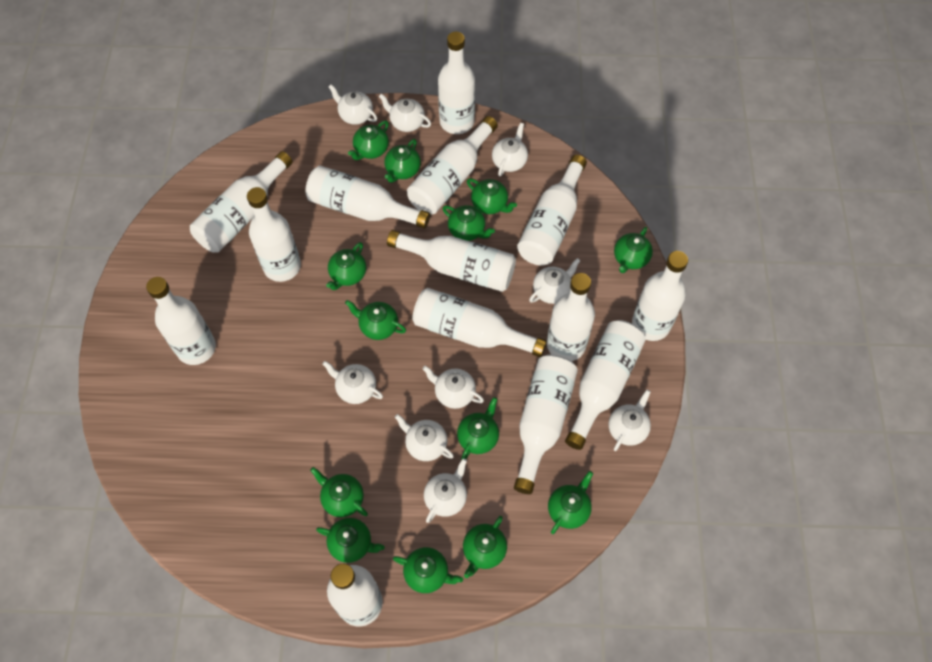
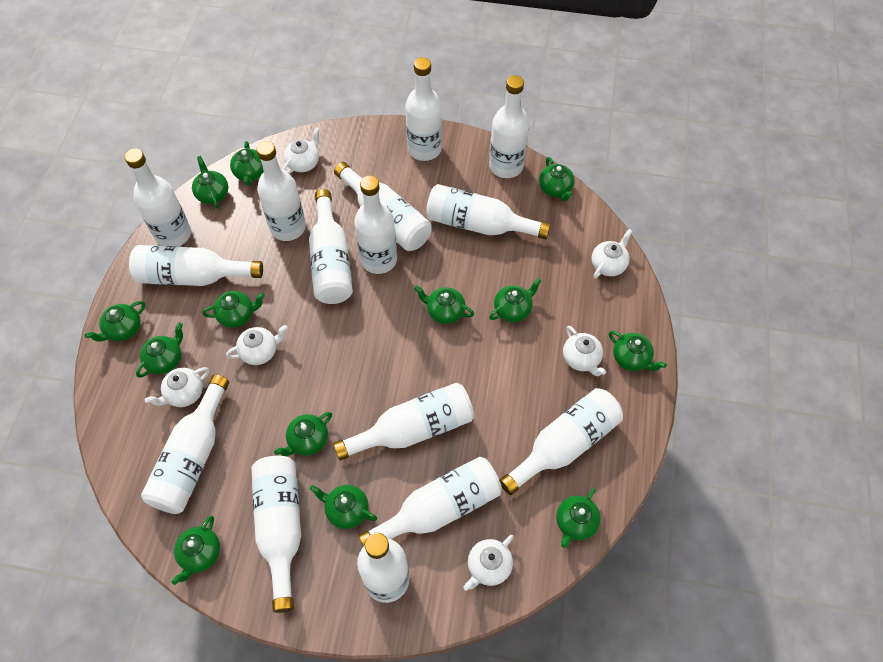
white bottle: [146,277,216,365] [190,151,293,253] [247,187,301,282] [305,166,430,228] [327,564,383,627] [387,230,516,292] [407,116,498,214] [412,288,547,357] [438,32,475,134] [514,354,578,494] [517,155,587,266] [547,273,595,361] [565,320,646,450] [632,251,688,341] = 14 -> [124,148,191,246] [129,245,263,286] [141,374,229,514] [251,456,301,613] [256,141,306,241] [309,189,353,304] [333,383,474,461] [334,162,432,251] [354,175,397,274] [357,533,409,603] [358,457,502,547] [405,57,442,161] [426,184,551,240] [489,75,529,178] [499,388,623,495] = 15
white teapot: [322,361,383,404] [329,85,377,125] [379,94,431,132] [395,414,454,461] [422,366,484,409] [424,458,467,523] [492,123,528,176] [529,258,580,304] [608,390,651,451] = 9 -> [145,367,209,407] [226,325,288,365] [283,127,320,174] [463,535,514,591] [563,326,606,376] [592,229,632,278] = 6

